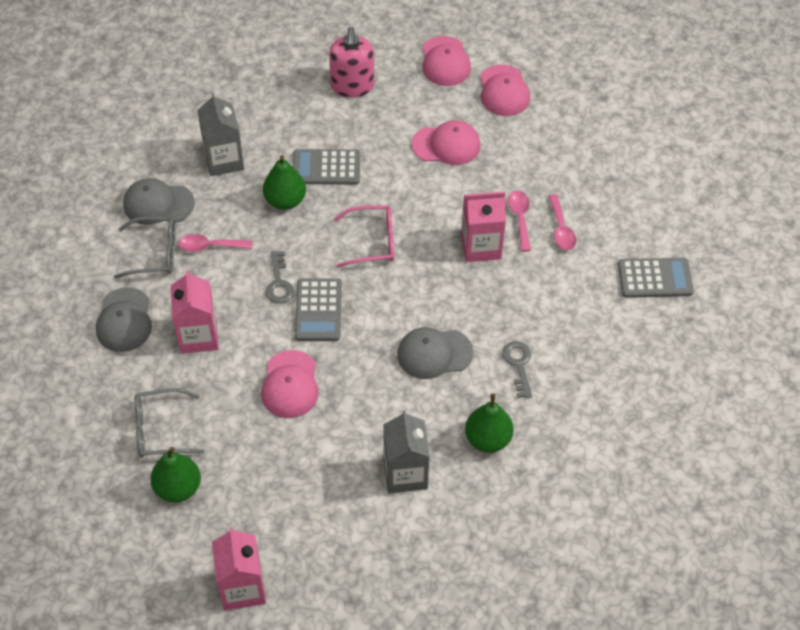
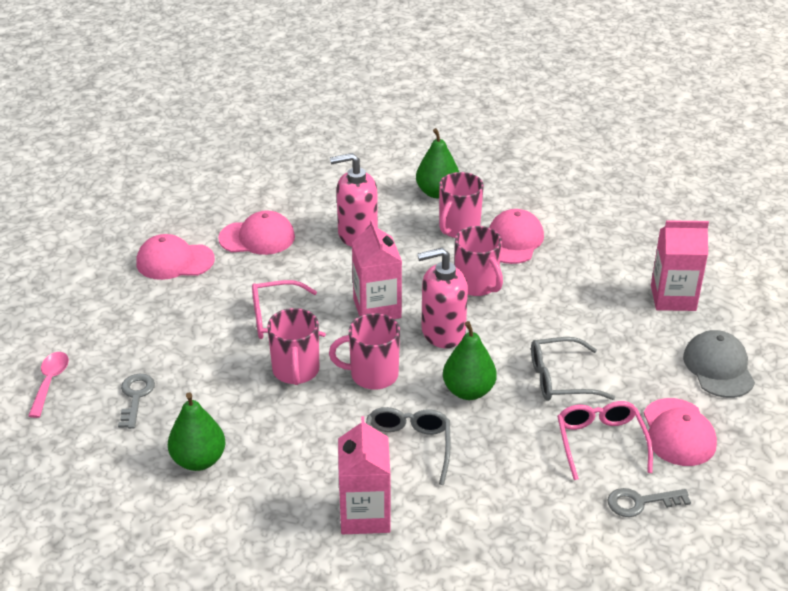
grey calculator: [293,149,360,185] [295,279,342,341] [618,258,694,298] = 3 -> none = 0
grey cap: [96,287,152,352] [123,178,194,225] [397,327,473,379] = 3 -> [683,330,755,398] = 1
grey carton: [197,92,244,176] [383,410,430,493] = 2 -> none = 0
pink glasses: [334,206,394,268] = 1 -> [252,280,326,339] [557,401,653,480] = 2
pink mug: none = 0 -> [267,308,319,385] [329,313,400,390] [439,172,484,238] [455,226,503,296] = 4
pink soap dispenser: [329,27,374,97] = 1 -> [330,153,378,247] [417,248,468,348] = 2
pink spoon: [179,234,253,252] [508,191,531,252] [548,194,576,250] = 3 -> [28,352,69,418] = 1

